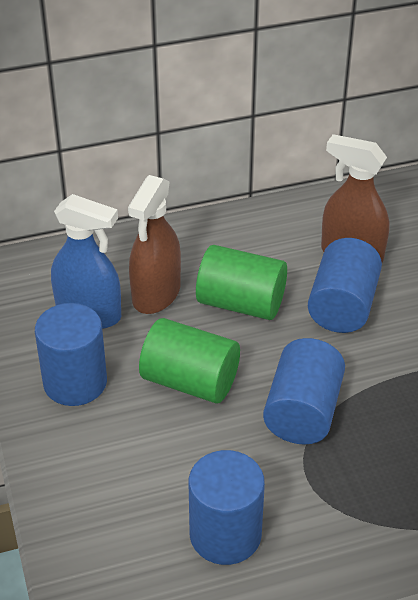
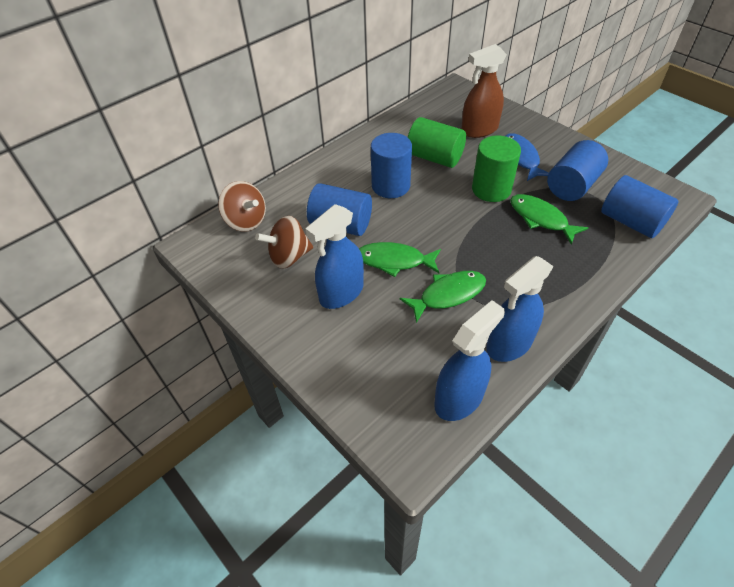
blue fish: none = 0 -> [505,133,549,181] = 1
blue spray bottle: [51,194,121,329] = 1 -> [306,204,364,309] [434,300,505,421] [486,256,553,362] = 3
brown spinning top: none = 0 -> [218,181,266,232] [255,216,313,269] = 2
brown spray bottle: [128,175,181,314] [321,134,389,263] = 2 -> [461,44,507,138] = 1
green fish: none = 0 -> [359,242,441,277] [400,271,486,323] [510,194,588,244] = 3

